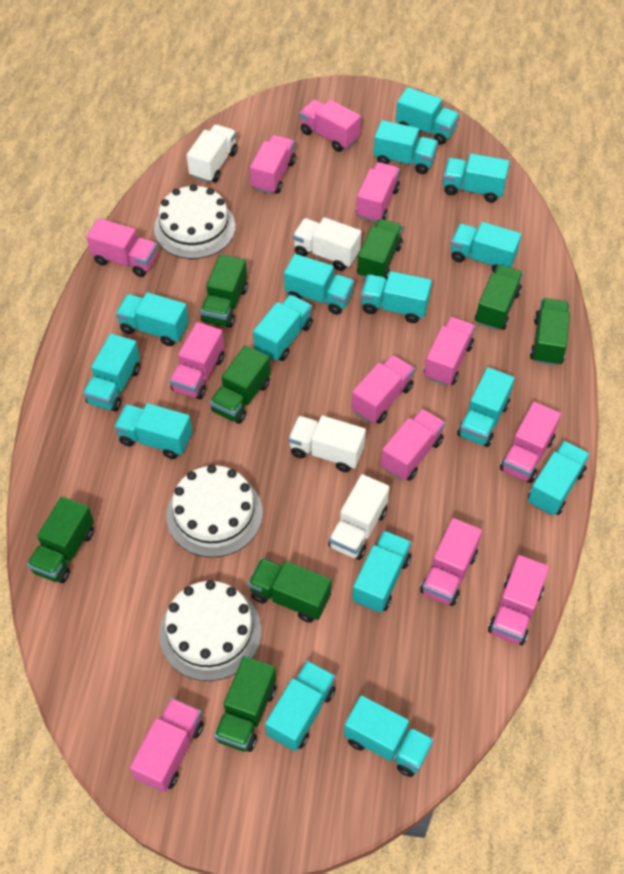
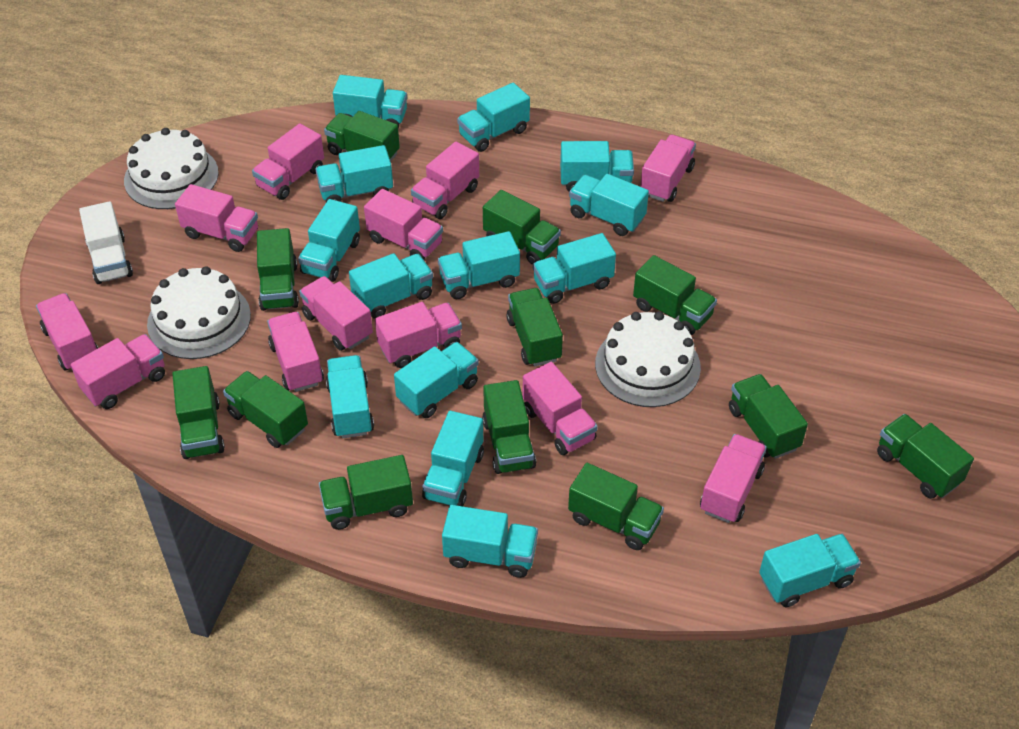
green truck: [27,496,94,583] [200,254,248,328] [210,345,270,424] [214,656,276,752] [248,558,331,623] [357,219,403,281] [475,265,523,331] [530,298,570,366] = 8 -> [173,366,225,459] [223,371,308,448] [257,228,299,311] [319,455,413,530] [324,111,400,162] [482,380,536,474] [483,190,561,265] [506,288,563,366] [568,463,664,550] [633,255,717,335] [729,374,808,459] [877,414,974,499] = 12
turquoise truck: [83,334,140,411] [114,403,192,459] [116,292,189,346] [253,295,313,361] [265,661,335,751] [284,254,354,315] [344,695,434,777] [352,531,412,612] [361,271,432,323] [373,120,438,174] [396,87,459,144] [443,153,510,203] [451,222,522,272] [457,367,515,447] [528,441,590,515] = 15 -> [298,199,360,282] [315,145,393,202] [326,355,374,438] [333,75,407,128] [349,253,433,319] [394,342,479,418] [422,411,484,506] [438,231,520,299] [442,505,538,578] [457,83,530,152] [533,233,616,304] [560,141,634,191] [569,174,649,236] [759,534,861,607] = 14
white truck: [187,124,238,183] [288,416,366,472] [293,217,361,271] [328,474,390,560] = 4 -> [79,201,133,284] = 1

